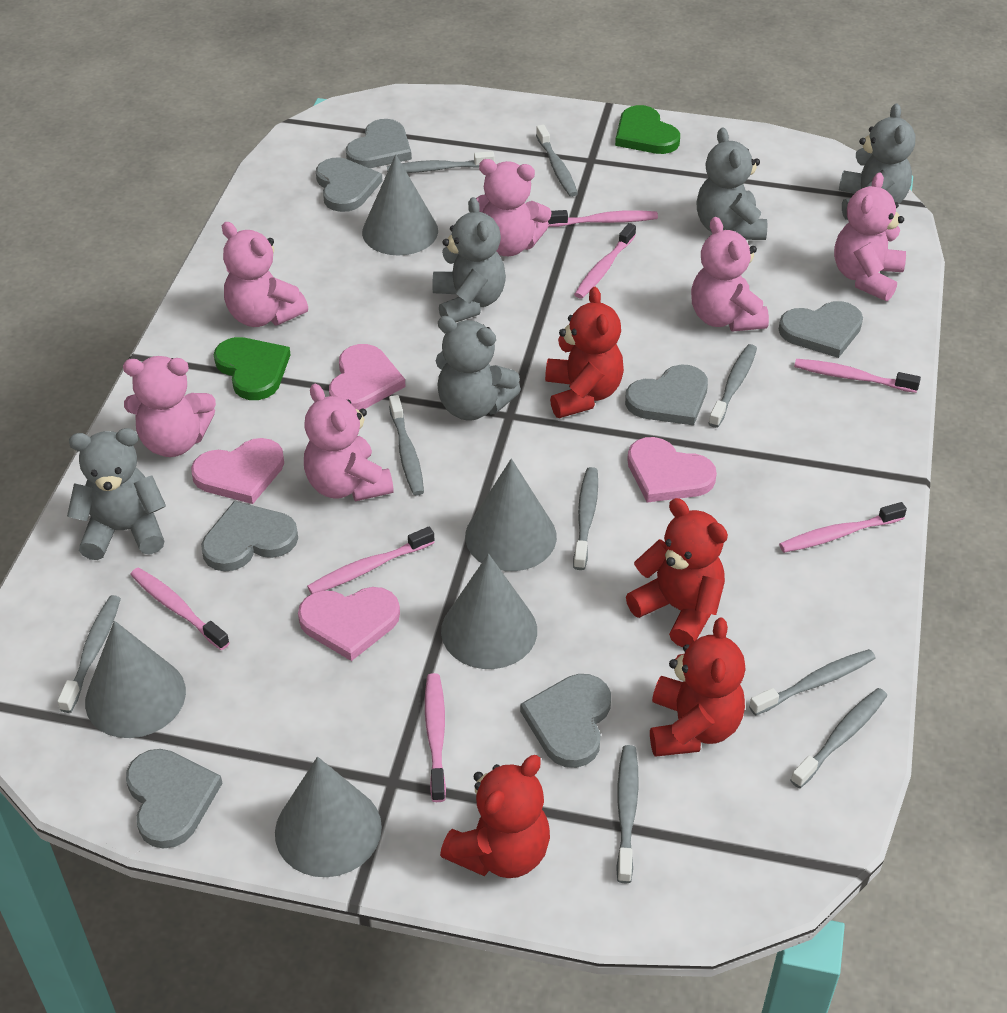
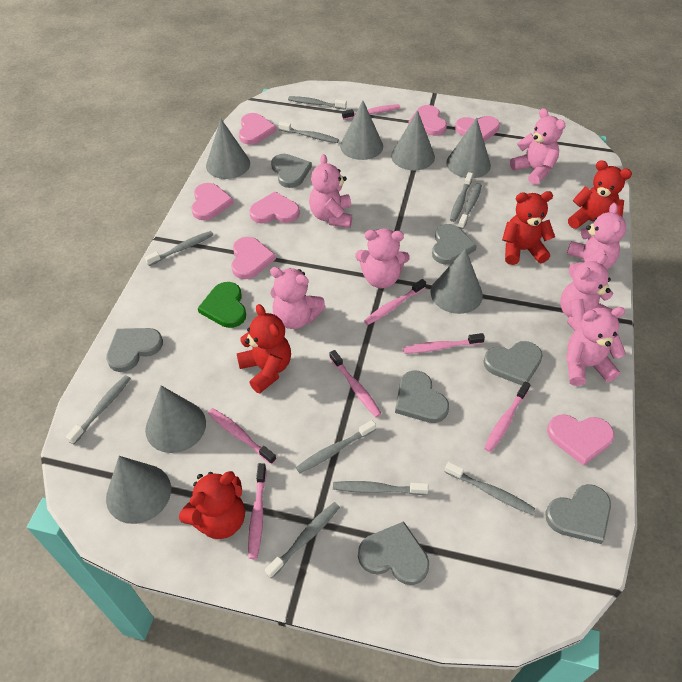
green heart: [214,337,291,400] [615,105,680,154] = 2 -> [198,282,246,328] = 1
grey cone: [85,621,186,738] [275,757,382,877] [362,154,438,256] [441,554,537,669] [465,459,557,571] = 5 -> [106,456,171,524] [145,386,206,453] [206,119,250,179] [340,101,383,160] [391,110,435,170] [431,248,483,314] [446,118,491,178] = 7
grey teddy bear: [67,428,166,560] [432,197,506,322] [436,316,521,420] [697,128,767,240] [839,104,915,220] = 5 -> none = 0
grey toothbrush: [57,595,121,713] [387,151,495,173] [389,395,424,496] [536,125,578,197] [573,467,598,570] [616,745,639,883] [708,344,757,428] [749,649,876,716] [790,688,887,788] = 9 -> [66,375,131,445] [145,231,213,266] [265,502,340,579] [279,122,339,143] [288,96,347,110] [296,420,376,473] [333,481,429,495] [445,462,536,515] [450,172,473,222] [458,183,482,229] = 10
pink heart: [191,438,284,504] [298,587,400,661] [329,344,406,410] [627,437,717,502] = 4 -> [191,183,234,220] [231,237,276,279] [239,113,277,145] [249,192,300,224] [408,105,447,136] [455,116,500,142] [547,414,614,466] = 7
pink teddy bear: [123,356,216,457] [222,222,308,327] [304,384,394,501] [476,159,551,256] [691,217,769,332] [834,172,906,301] = 6 -> [270,267,326,329] [309,154,352,228] [355,229,410,288] [510,108,566,185] [560,254,613,331] [566,307,626,386] [567,203,626,278] = 7

